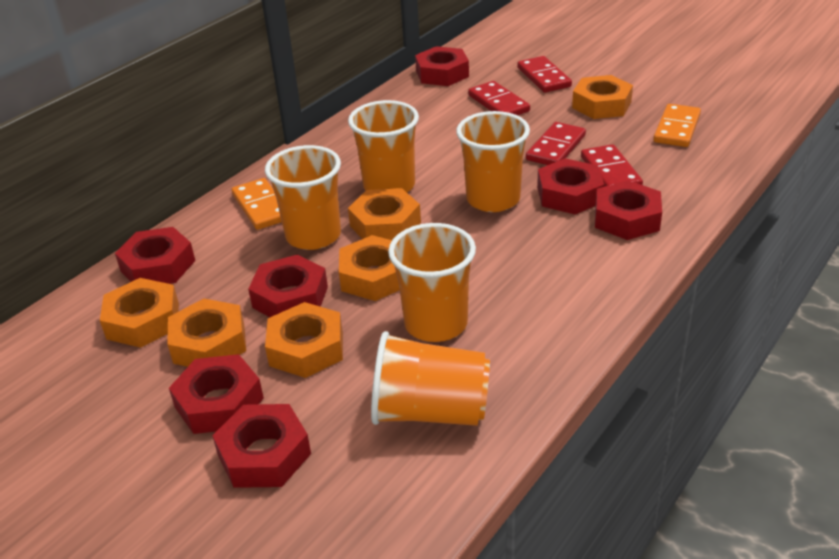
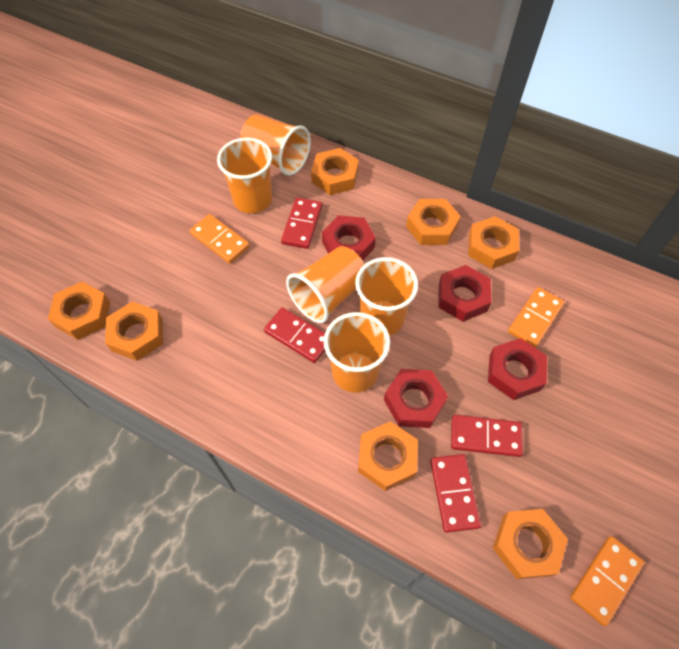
orange domino: [232,178,282,230] [653,104,701,147] = 2 -> [190,214,250,264] [508,287,565,348] [570,536,645,626] = 3
orange nut: [100,278,179,348] [167,299,246,367] [265,302,343,378] [339,235,400,301] [348,188,421,240] [572,75,633,119] = 6 -> [48,282,110,340] [105,302,163,361] [311,148,359,195] [358,421,418,491] [406,199,461,245] [468,216,519,269] [493,509,568,579] = 7
red nut: [115,227,195,284] [169,354,264,434] [212,404,311,488] [248,255,328,317] [415,46,469,86] [537,158,604,214] [595,180,662,240] = 7 -> [322,215,376,261] [384,369,448,428] [438,265,491,322] [488,338,547,400] = 4

